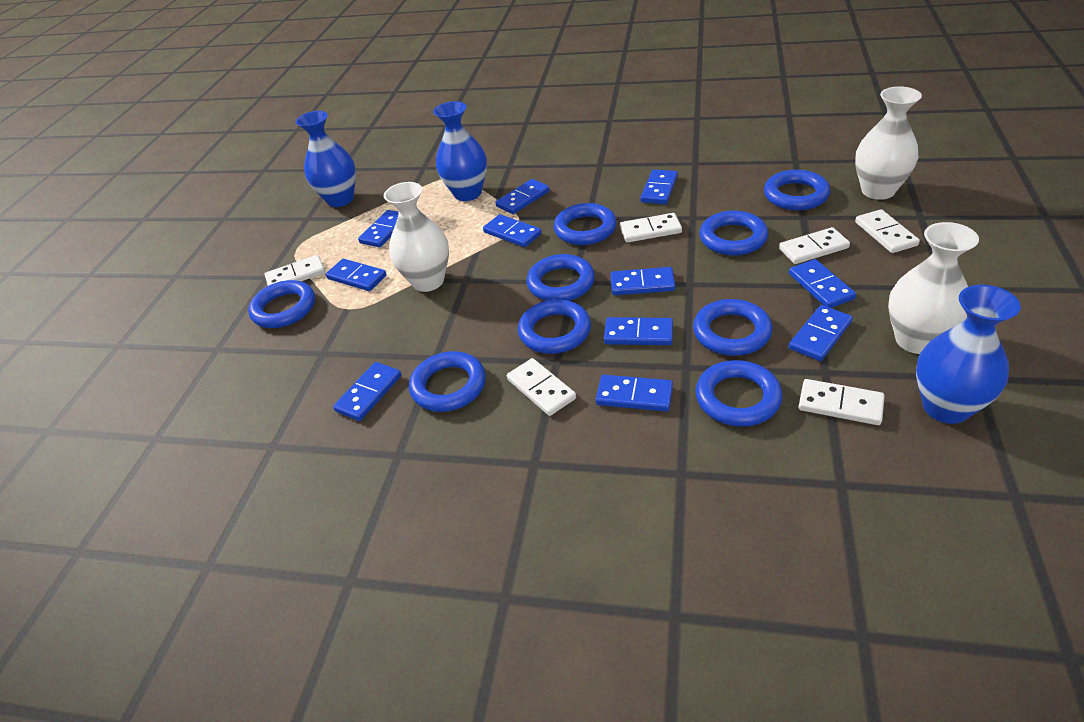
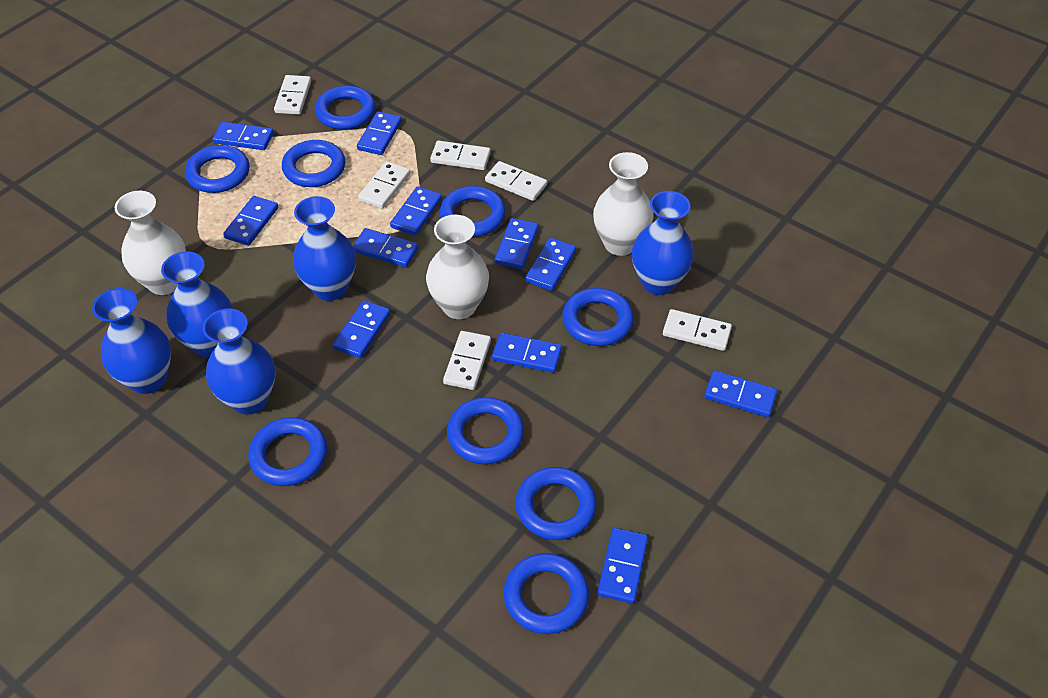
blue vase: [295,111,356,207] [433,101,487,201] [916,285,1021,424] = 3 -> [92,288,171,394] [161,251,233,357] [203,308,275,415] [293,196,356,301] [632,191,694,295] = 5

